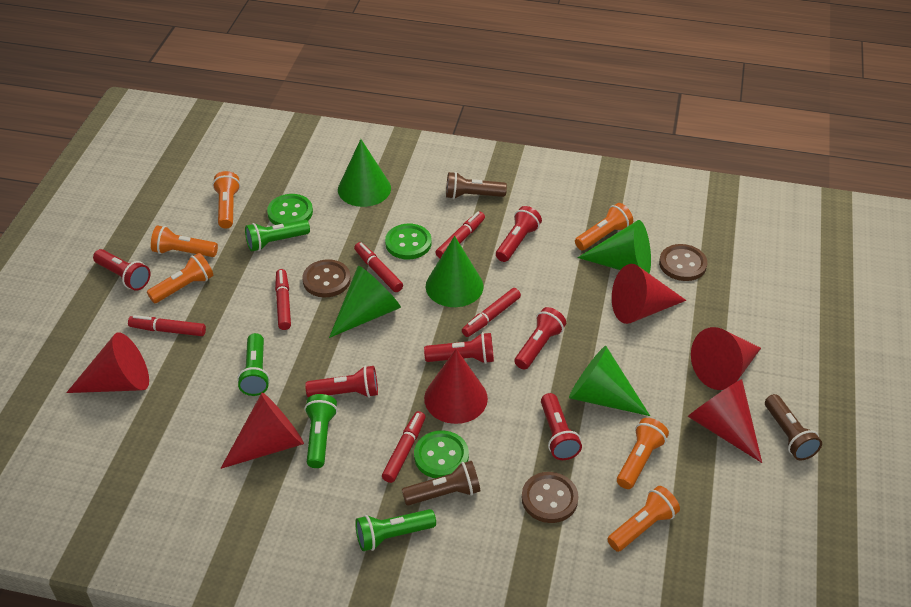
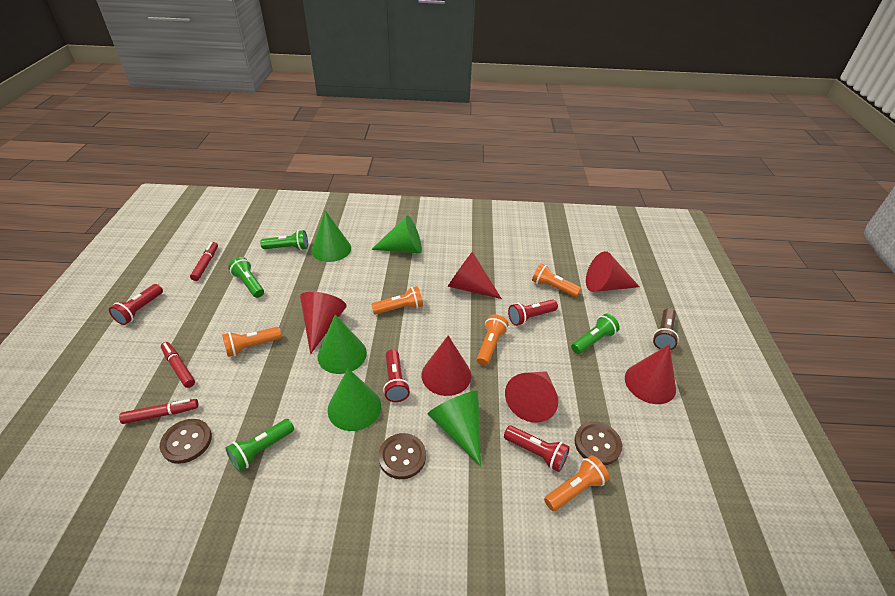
brown flashlight: [402,461,481,506] [446,172,507,199] [765,394,822,460] = 3 -> [653,308,679,350] = 1
green button: [267,194,313,225] [385,224,432,259] [414,430,469,478] = 3 -> none = 0
orange flashlight: [147,253,213,303] [151,226,218,257] [212,171,240,228] [575,203,633,250] [607,486,680,552] [617,418,669,489] = 6 -> [222,327,282,357] [371,286,423,315] [477,314,509,366] [532,264,581,297] [544,455,610,511] = 5
red flashlight: [93,249,150,291] [305,365,378,398] [424,332,494,364] [496,206,542,262] [514,307,566,370] [541,393,582,460] = 6 -> [109,284,163,325] [383,349,410,402] [504,426,570,472] [508,299,558,326] = 4
red marker: [128,315,206,336] [275,269,291,330] [354,242,403,292] [382,411,425,483] [435,211,485,258] [462,288,521,337] = 6 -> [119,399,198,424] [161,342,195,388] [190,242,218,281] = 3

